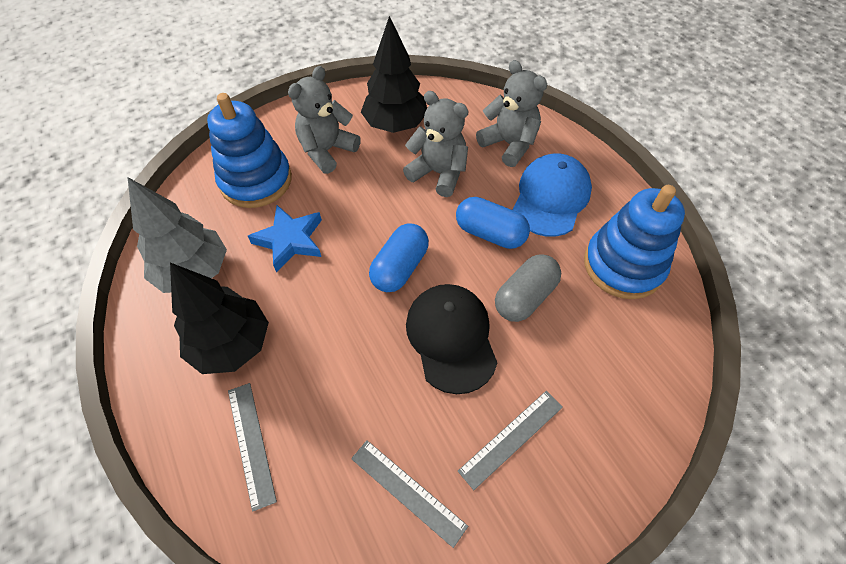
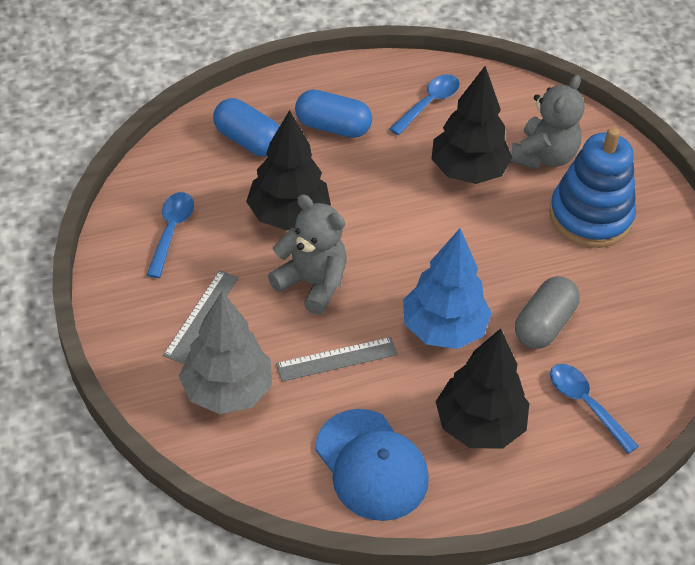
black cap: [406,284,497,394] = 1 -> none = 0
black tree: [170,263,269,374] [361,16,427,133] = 2 -> [246,110,331,230] [432,66,512,184] [436,328,529,449] = 3
blue spoon: none = 0 -> [147,192,194,278] [389,74,460,135] [550,364,639,454] = 3
blue stacking toy: [207,93,292,208] [584,185,685,299] = 2 -> [549,127,636,248] = 1
blue star: [248,205,322,273] = 1 -> none = 0
blue tree: none = 0 -> [403,228,492,349] = 1
grey ruler: [228,383,277,512] [351,440,468,548] [458,391,563,490] = 3 -> [163,270,239,364] [276,337,398,382] = 2
grey teddy bear: [288,66,361,174] [403,91,469,197] [476,60,547,167] = 3 -> [268,194,347,315] [510,75,584,169] = 2

